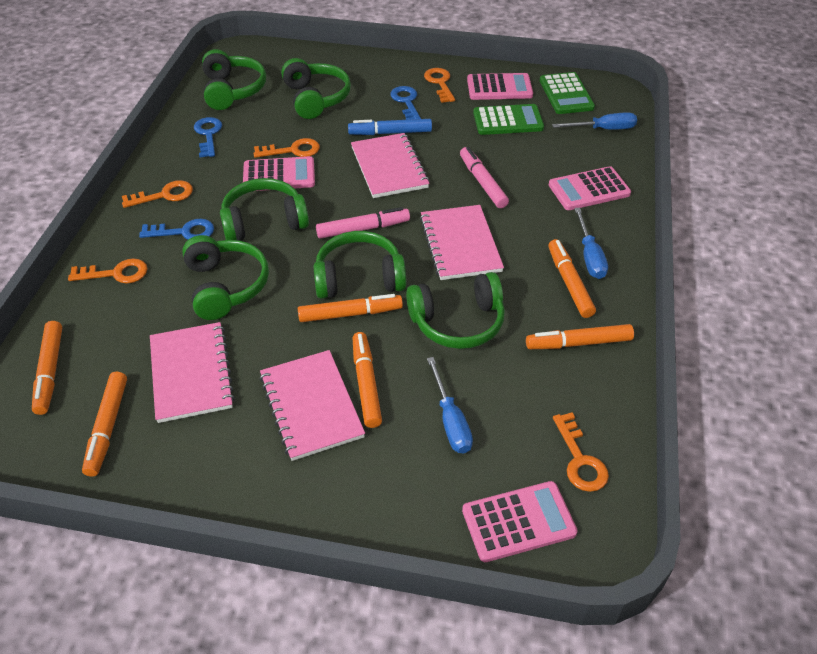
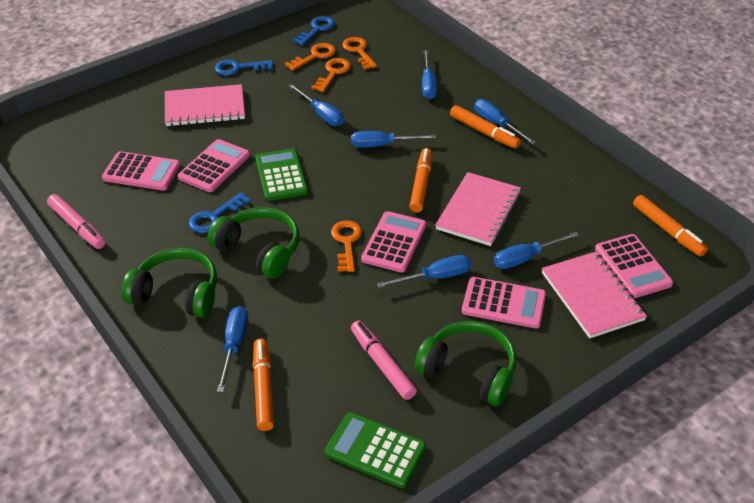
blue marker: [348,119,432,135] = 1 -> none = 0
blue screwdriver: [427,357,473,454] [552,112,637,130] [574,208,608,279] = 3 -> [217,306,248,392] [288,84,344,126] [351,131,436,148] [377,255,471,288] [422,50,437,99] [474,99,536,145] [494,232,579,269] = 7
green headphones: [182,235,269,320] [202,49,266,110] [220,178,309,241] [281,58,351,119] [314,231,406,299] [406,272,505,349] = 6 -> [122,248,217,318] [207,207,299,279] [414,321,516,406] = 3
orange key: [68,258,148,283] [122,180,193,208] [253,138,320,158] [424,68,455,103] [553,412,609,492] = 5 -> [285,43,336,71] [311,58,351,92] [331,220,362,272] [342,37,377,70] = 4
orange marker: [32,321,62,415] [82,372,127,477] [298,294,403,322] [353,332,382,428] [526,324,634,349] [548,239,596,318] = 6 -> [253,338,274,431] [410,148,432,213] [450,105,521,149] [633,195,708,257] = 4
pink calculator: [243,156,315,191] [462,481,578,562] [467,73,533,100] [549,166,631,210] = 4 -> [102,151,181,191] [178,139,250,192] [361,211,426,272] [462,277,546,328] [595,234,673,298] = 5
pink notebook: [150,322,235,423] [260,350,365,461] [351,133,430,198] [420,205,504,280] = 4 -> [165,84,245,126] [435,172,521,246] [542,252,647,338] = 3

